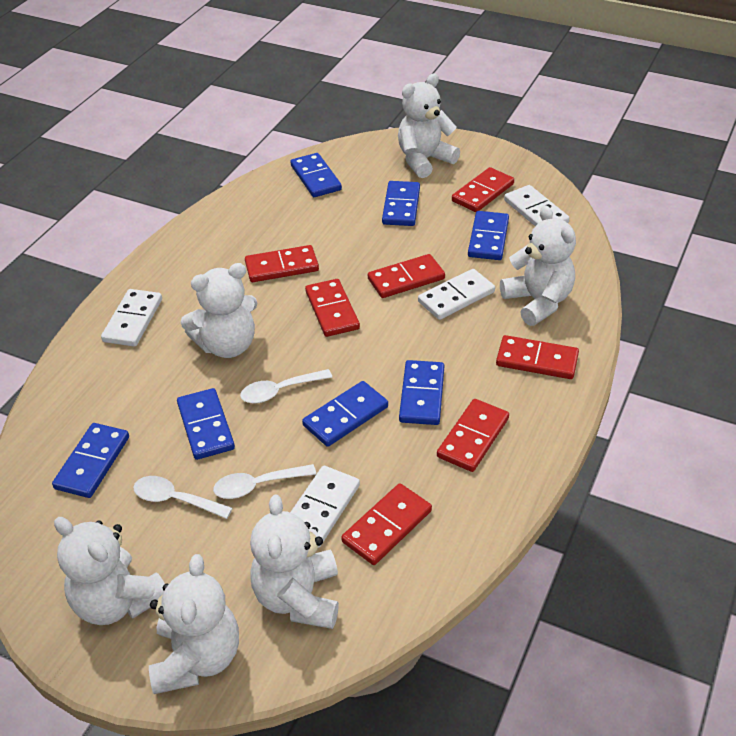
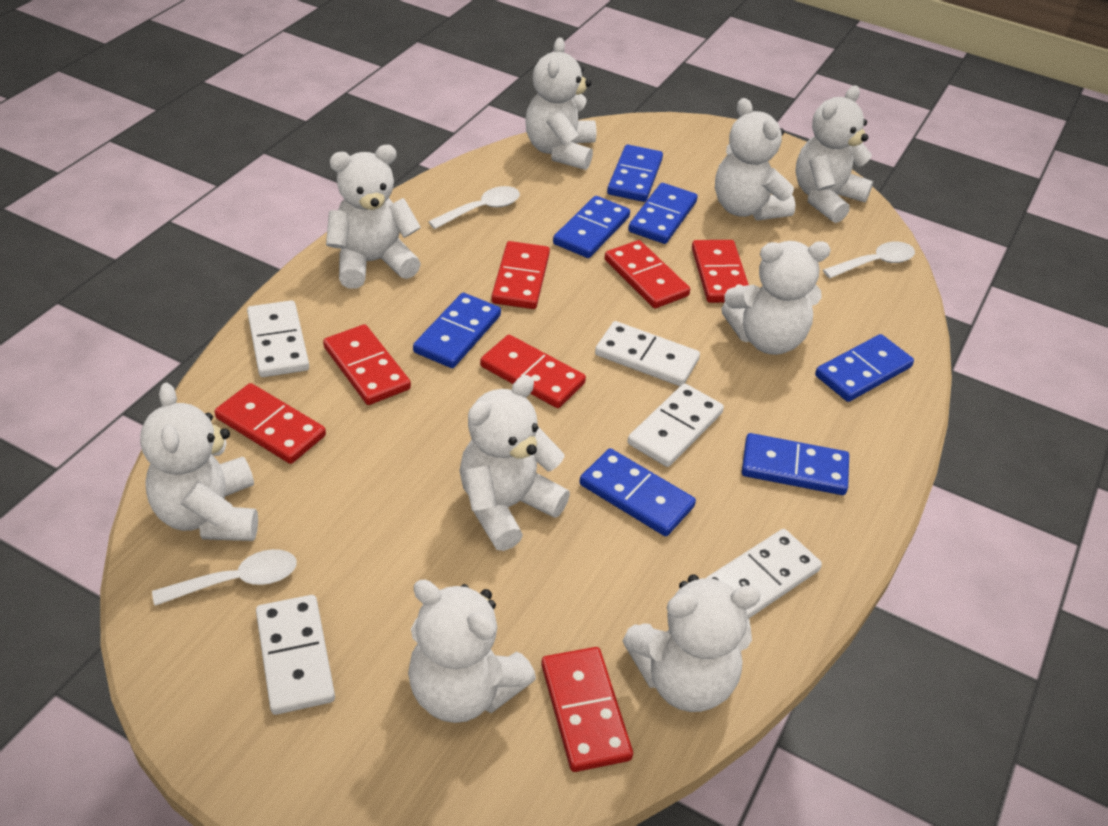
white domino: [101,289,162,347] [290,466,360,548] [418,269,495,320] [504,185,569,226] = 4 -> [247,300,309,377] [256,595,335,715] [595,321,700,386] [628,383,724,467] [706,529,822,619] = 5
white teddy bear: [54,517,165,625] [149,554,239,694] [181,263,257,358] [250,495,339,629] [398,73,460,178] [500,205,576,326] = 6 -> [140,383,258,541] [326,145,421,289] [408,580,536,723] [459,375,570,551] [525,37,597,170] [622,574,761,712] [715,98,796,220] [721,241,831,355] [795,85,873,223] = 9

